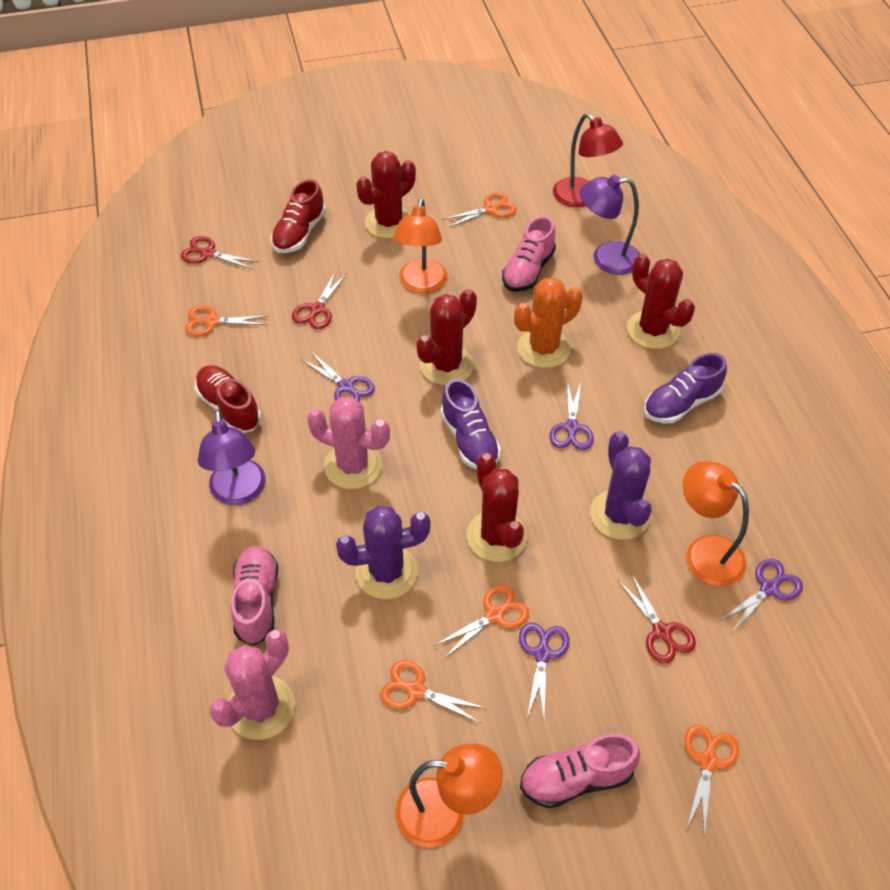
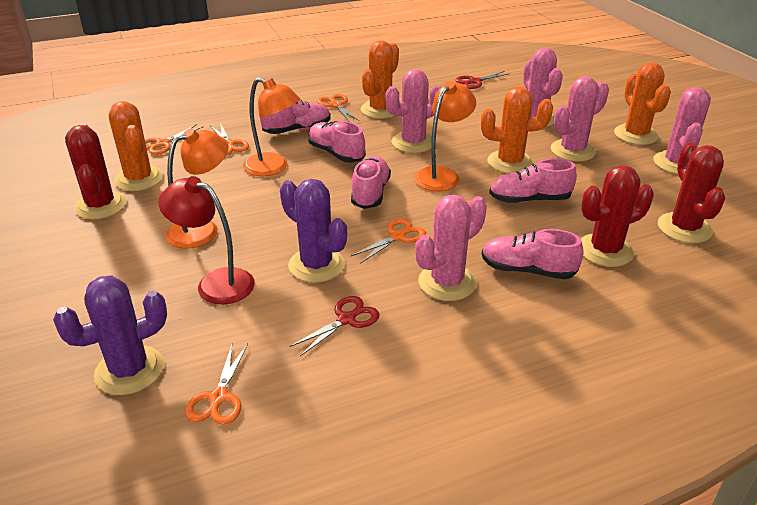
orange cactus: [514,277,583,368] = 1 -> [109,101,163,191] [361,40,399,119] [481,87,553,173] [614,62,671,145] = 4
pink cactus: [209,629,295,740] [307,397,390,489] = 2 -> [385,69,441,153] [415,195,487,301] [523,48,563,127] [550,76,609,162] [653,87,711,174] = 5
pink shoe: [231,545,278,645] [502,216,556,292] [520,733,640,808] = 3 -> [260,100,331,134] [308,121,366,163] [351,156,391,209] [482,229,584,279] [489,158,577,203] = 5
purple lamp: [198,410,266,505] [579,175,640,275] = 2 -> none = 0
purple scissors: [302,352,375,402] [519,622,570,719] [549,381,594,450] [720,559,803,633] = 4 -> none = 0
purple shoe: [440,379,501,470] [644,353,727,423] = 2 -> none = 0
red cactus: [356,151,416,239] [416,289,477,385] [467,453,527,562] [627,254,695,349] = 4 -> [65,124,127,219] [581,165,654,267] [658,143,725,243] = 3
red scissors: [181,236,258,269] [292,271,347,329] [618,573,696,663] = 3 -> [289,296,380,356] [455,71,511,89] = 2
red shoe: [195,365,261,433] [271,179,326,253] = 2 -> none = 0

